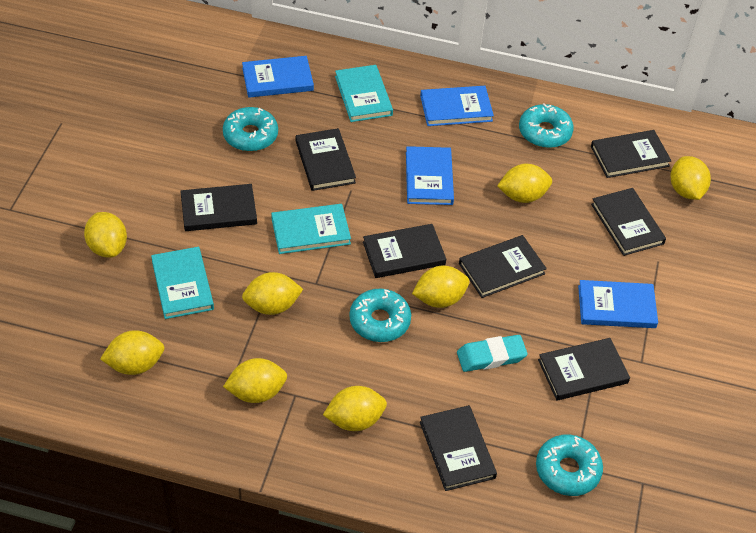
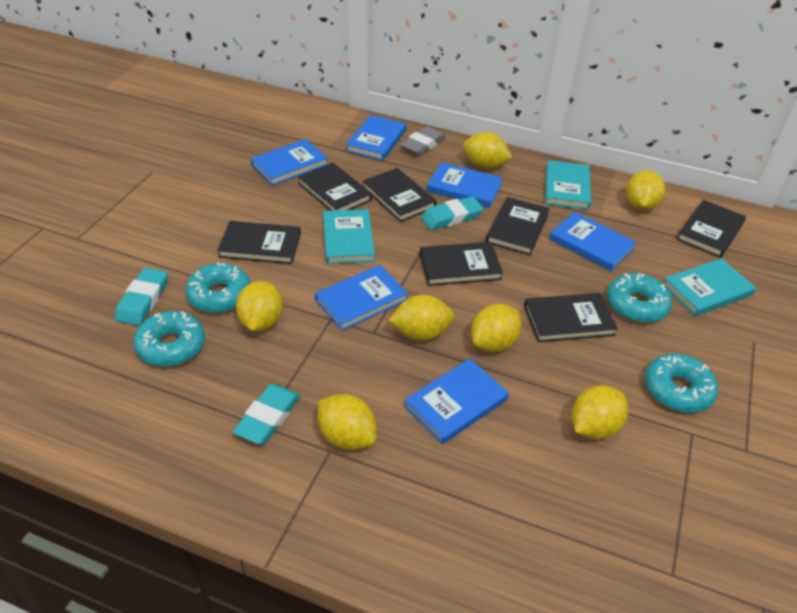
black book: [180,184,257,231] [296,128,356,191] [363,224,446,278] [420,405,497,491] [459,235,547,298] [538,338,630,400] [591,130,671,178] [591,188,666,256] = 8 -> [217,221,301,264] [298,162,372,211] [362,168,437,222] [420,242,503,286] [486,197,550,255] [524,293,618,343] [677,200,746,258] = 7
blue book: [242,56,314,98] [406,146,454,205] [420,86,494,126] [578,280,658,328] = 4 -> [251,139,328,186] [315,265,408,331] [346,115,406,161] [404,359,509,444] [427,162,503,208] [549,212,636,271] = 6
grey eraser: none = 0 -> [400,126,446,156] = 1
turquoise eraser: [457,335,528,372] = 1 -> [115,268,168,326] [233,384,301,444] [421,196,483,230] = 3
yellow lemon: [84,212,127,258] [100,330,164,375] [223,358,287,403] [242,272,303,315] [323,386,387,431] [412,266,469,308] [497,164,552,203] [670,156,711,200] = 8 -> [236,281,283,331] [318,394,376,450] [388,295,454,341] [463,132,512,169] [471,304,522,352] [572,385,628,440] [626,170,665,210] = 7

